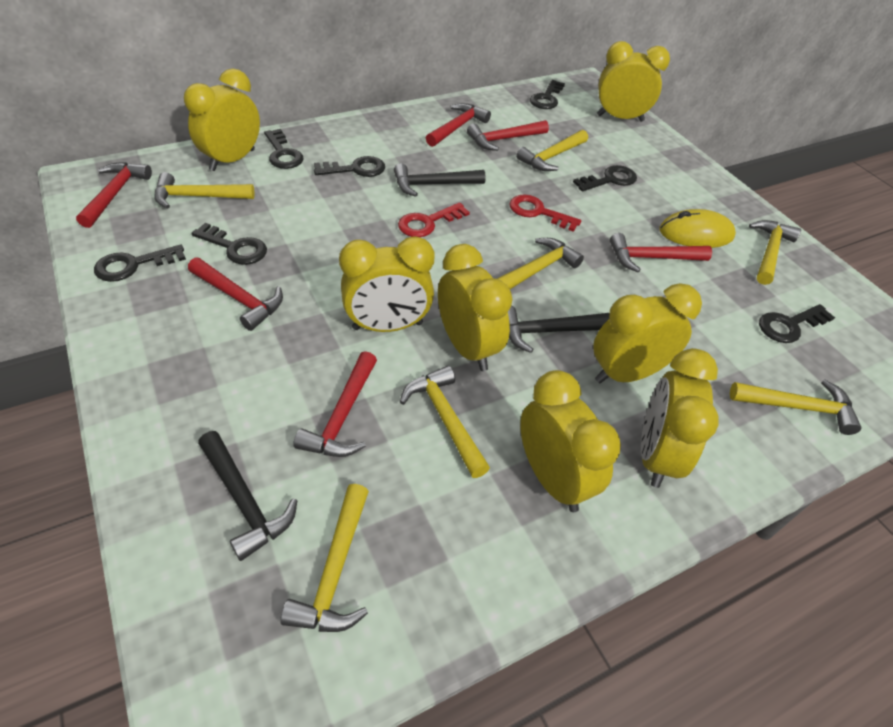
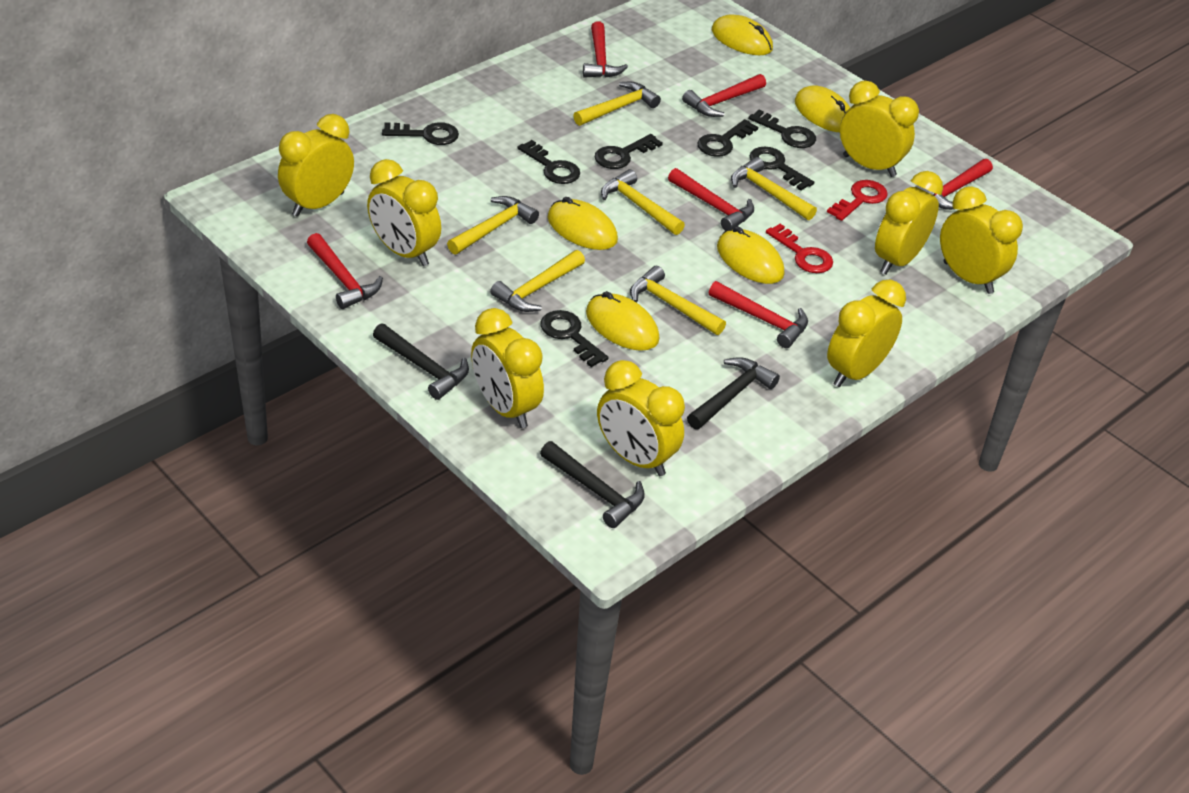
yellow clock: [184,68,260,171] [339,236,434,332] [438,244,512,371] [520,370,621,512] [593,283,702,383] [597,41,670,122] [641,348,719,488] = 7 -> [278,114,354,217] [367,159,441,266] [471,308,544,428] [597,360,685,476] [827,280,906,387] [840,81,919,177] [875,171,943,275] [940,186,1023,294] = 8
yellow hammer: [154,172,255,209] [280,484,369,632] [400,366,490,478] [497,238,584,289] [516,130,588,171] [730,379,862,435] [749,220,801,285] = 7 -> [447,196,539,255] [490,250,585,312] [573,82,661,126] [601,169,685,235] [630,266,726,335] [731,157,817,220] = 6
yellow mouse: [660,209,736,248] = 1 -> [548,197,618,250] [586,291,659,351] [712,14,773,55] [717,226,784,284] [795,85,850,132] = 5

